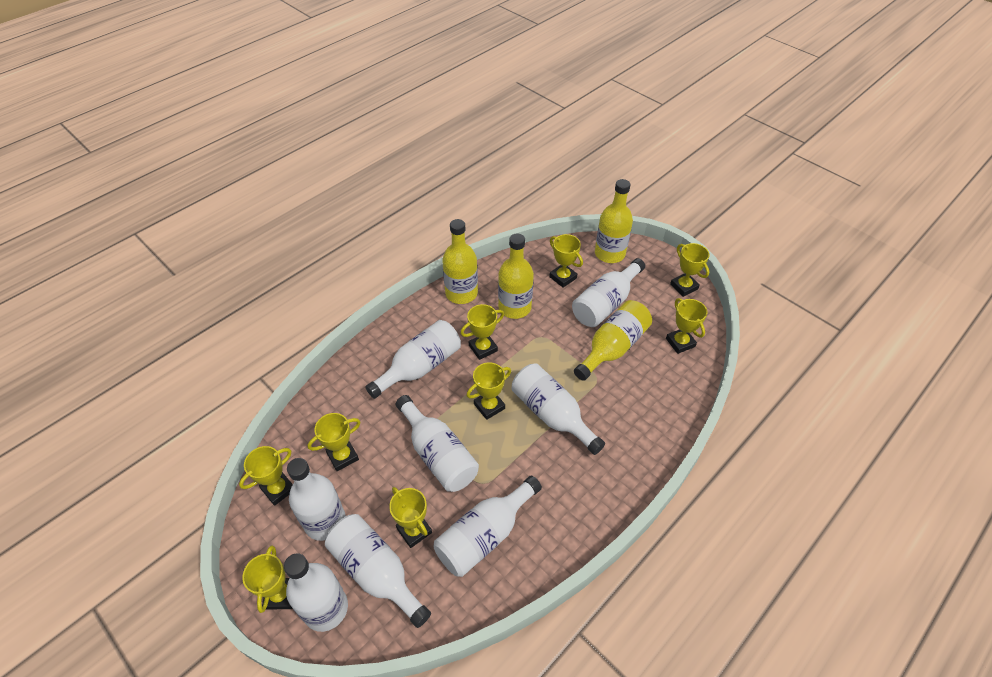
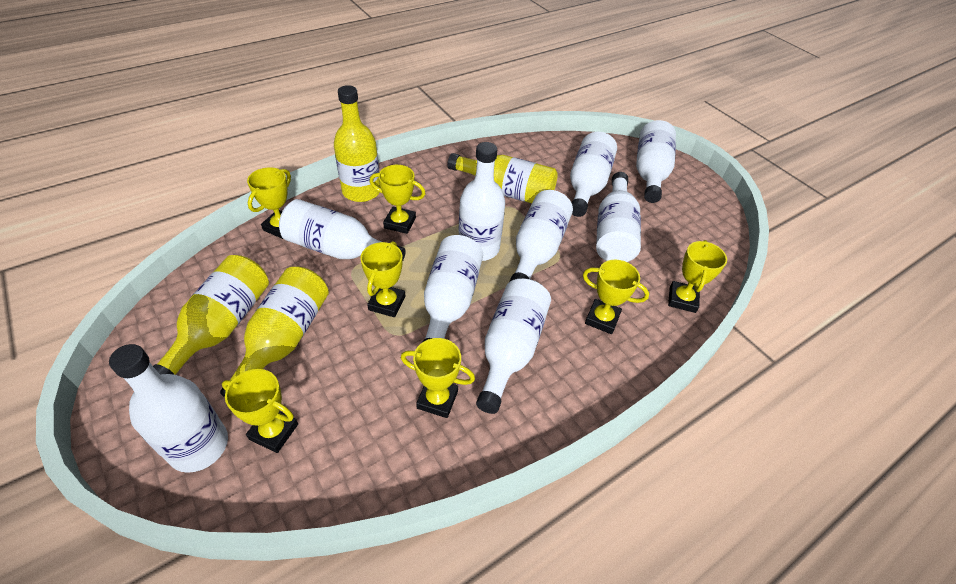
white bottle: [284,553,348,632] [287,458,346,541] [325,514,431,628] [365,320,461,399] [396,395,479,492] [434,475,542,577] [512,363,605,455] [572,258,645,327] = 8 -> [109,344,228,473] [279,199,406,260] [423,235,483,342] [458,142,505,261] [476,279,551,414] [509,190,573,282] [570,132,617,217] [596,172,641,262] [636,120,676,203] = 9
yellow trophy: [239,446,293,506] [242,545,292,613] [308,413,360,471] [389,487,432,548] [460,304,504,360] [466,362,511,420] [549,234,583,288] [666,298,707,354] [670,243,710,297] = 9 -> [222,369,298,453] [247,167,291,239] [360,241,405,317] [370,165,426,234] [401,338,475,418] [583,260,649,334] [668,240,727,313] = 7

